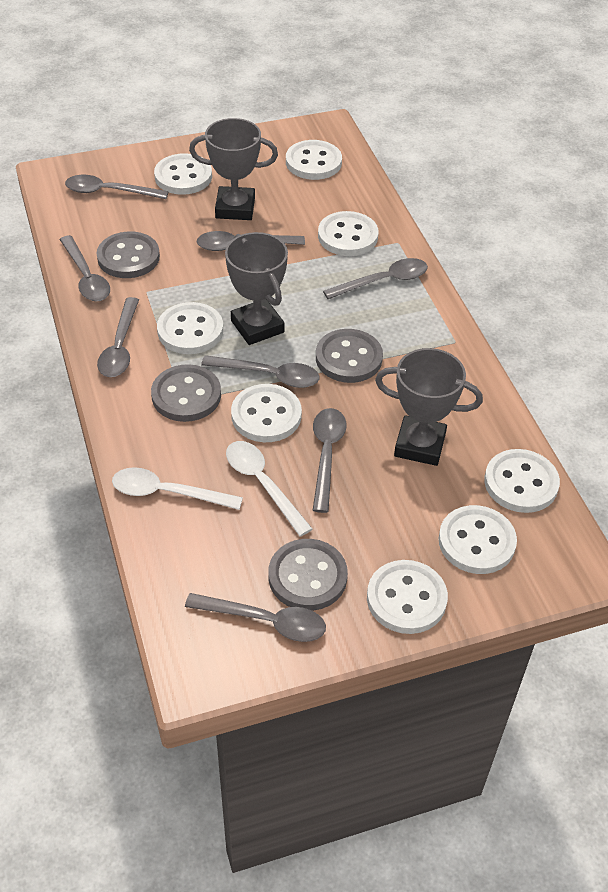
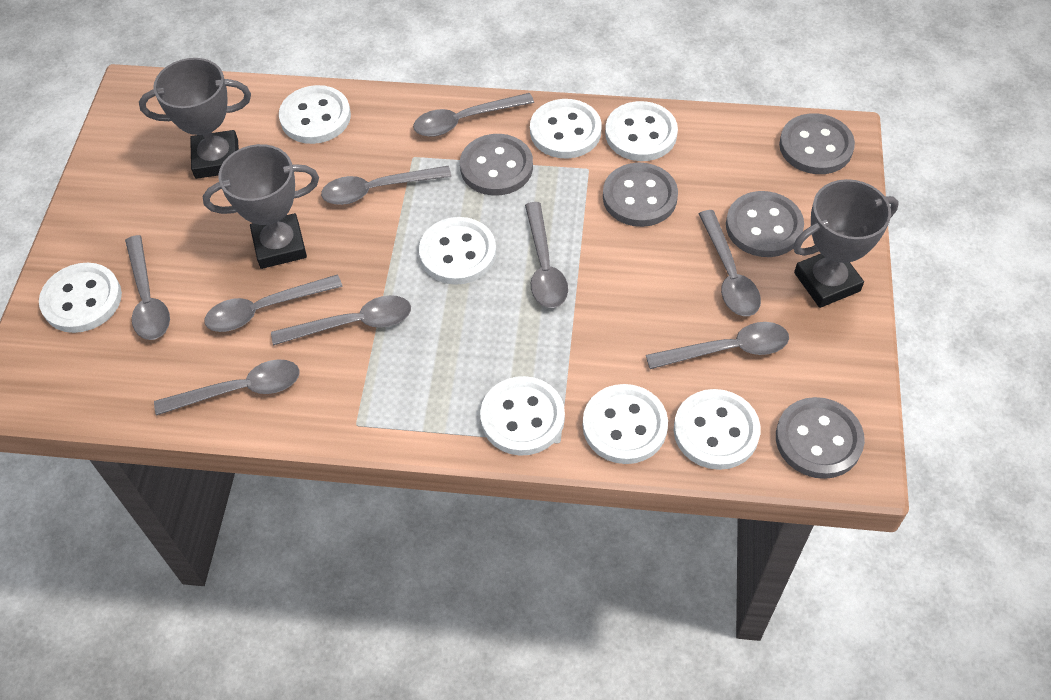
grey button: [97,231,160,278] [151,364,221,422] [268,539,348,611] [316,329,383,383] = 4 -> [460,134,533,196] [603,163,678,227] [726,191,804,257] [776,397,865,479] [779,113,855,174] = 5
grey spoon: [60,235,110,301] [65,175,169,199] [97,297,139,377] [185,593,326,642] [197,231,305,251] [201,355,320,388] [312,408,347,513] [323,258,428,299] = 8 -> [125,235,170,340] [154,359,300,416] [204,274,343,332] [271,295,411,346] [321,166,452,205] [413,93,534,137] [525,202,568,308] [646,322,789,369] [699,210,761,316] = 9
white spoon: [112,467,243,510] [226,441,312,537] = 2 -> none = 0

